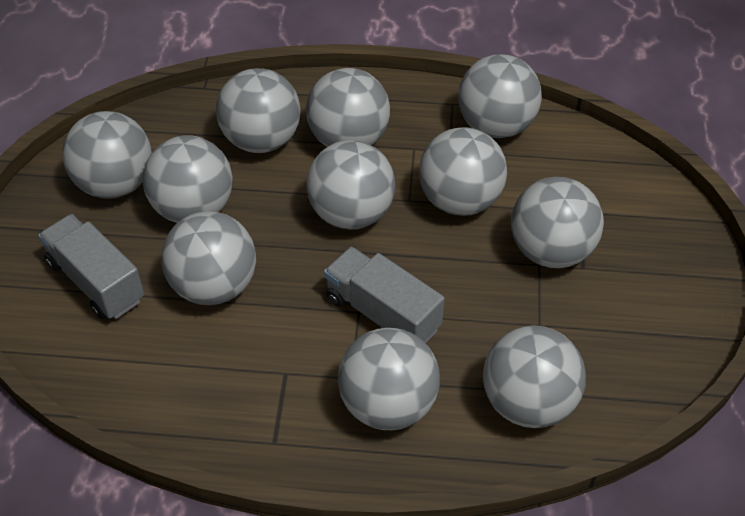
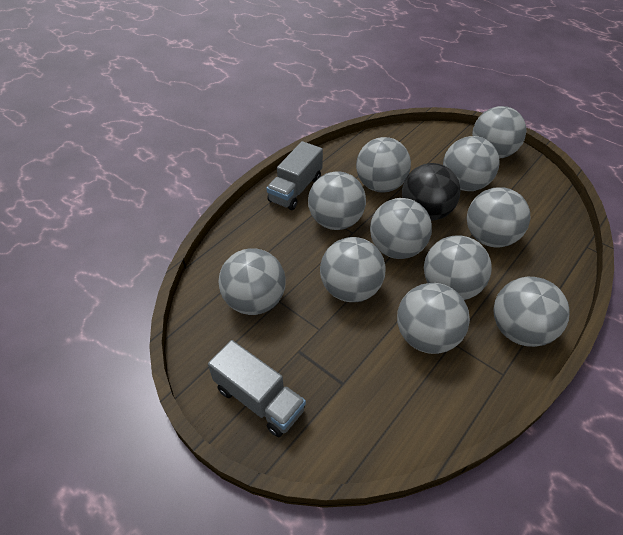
black ball: none = 0 -> [402,163,460,221] = 1

